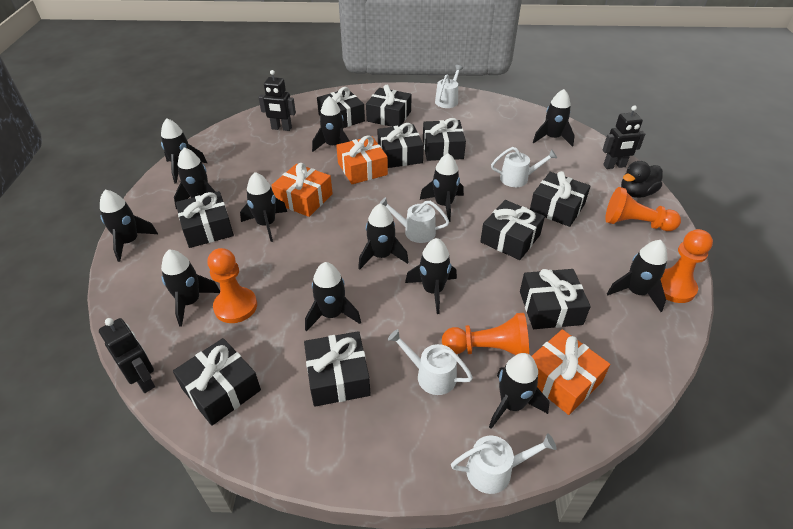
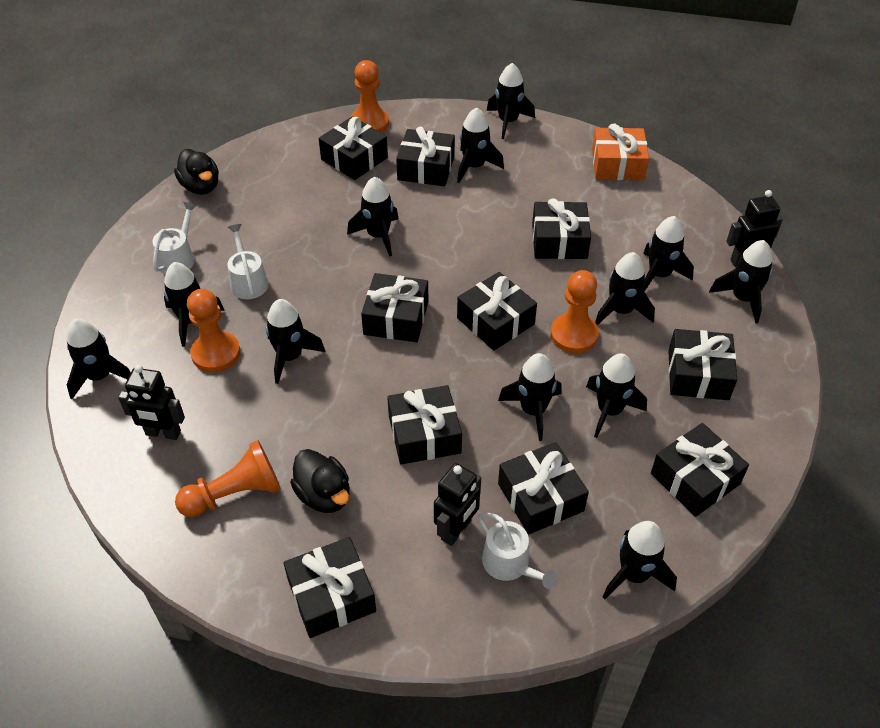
black duck: [621,161,663,198] = 1 -> [174,149,219,194] [290,449,350,513] = 2
black rocket: [100,189,158,262] [161,118,207,184] [161,250,220,327] [174,147,216,209] [240,172,287,242] [305,262,361,332] [312,96,350,152] [358,203,409,270] [405,238,457,314] [420,153,464,221] [489,353,550,429] [533,89,575,147] [607,240,668,312] = 13 -> [66,319,131,399] [164,262,225,347] [265,299,325,384] [347,176,399,257] [457,107,504,183] [487,63,535,139] [498,353,562,441] [586,353,647,438] [595,252,655,325] [603,521,677,599] [643,216,694,291] [709,240,773,323] = 12
orange gift: [271,163,333,217] [336,135,388,184] [532,329,610,415] = 3 -> [592,124,649,180] = 1
white watering can: [379,197,450,243] [388,329,473,395] [435,65,463,108] [451,433,557,494] [491,147,557,187] = 5 -> [152,202,197,274] [227,224,268,299] [478,513,558,589] = 3

